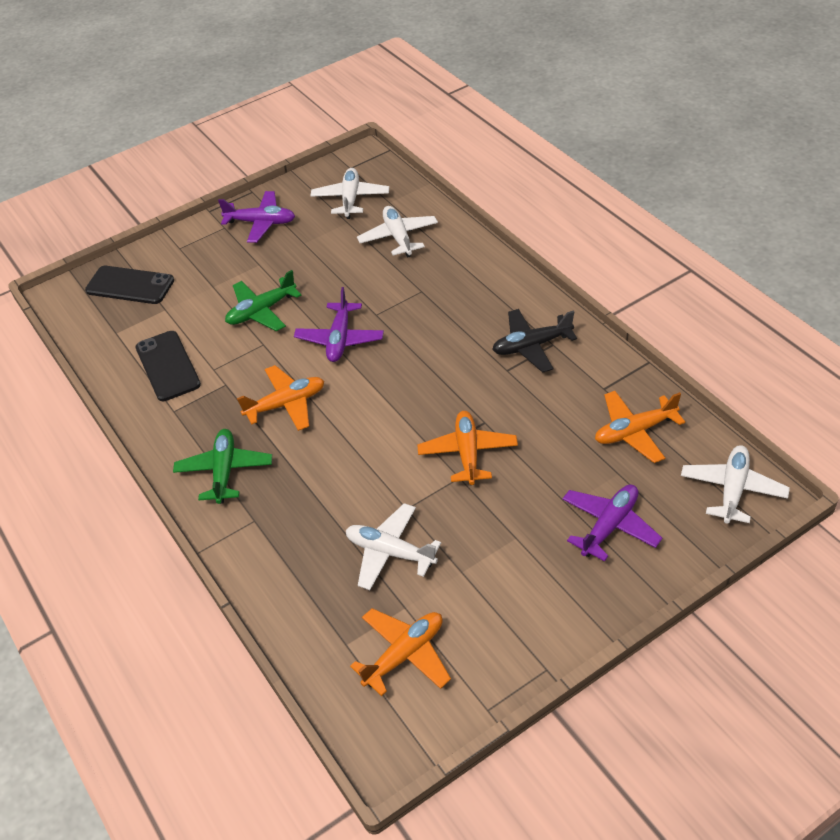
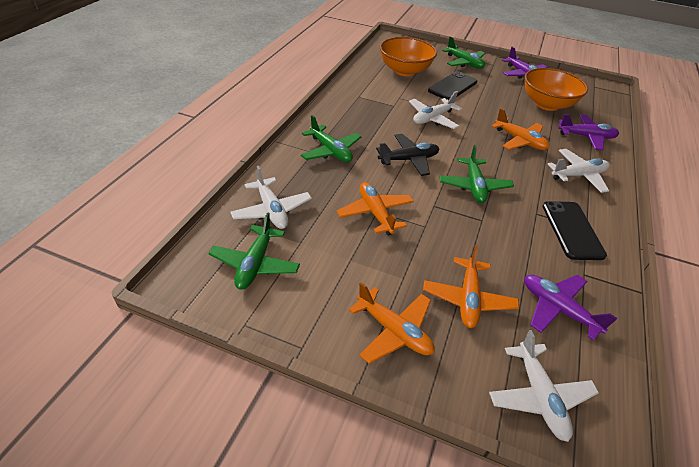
green plane: [173,429,272,504] [225,270,301,331] = 2 -> [208,212,300,290] [301,115,361,162] [439,145,514,203] [442,36,485,69] = 4
orange bowl: none = 0 -> [380,37,437,76] [524,68,588,111] = 2

